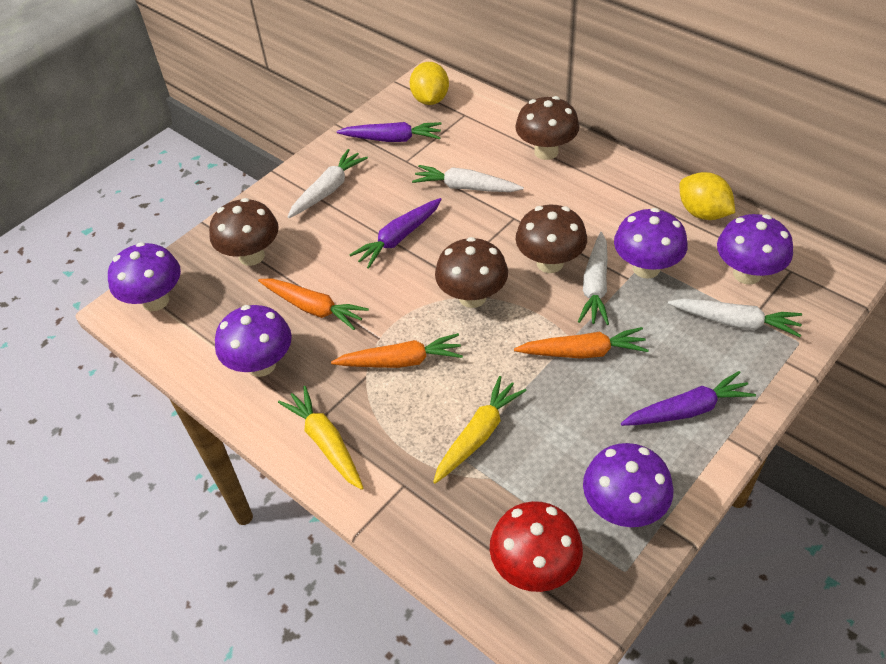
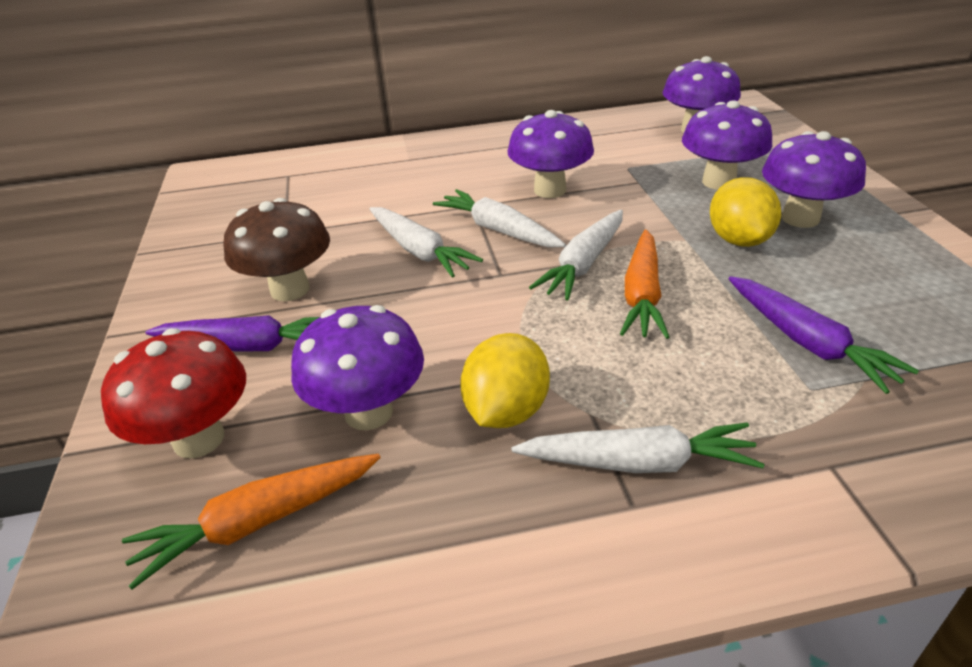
brown mushroom: [209,198,279,266] [435,237,508,308] [515,96,580,160] [516,205,587,273] = 4 -> [223,198,330,301] = 1
orange carrot: [258,278,369,330] [331,333,463,368] [514,327,649,359] = 3 -> [122,454,381,590] [620,230,670,339] = 2
purple carrot: [337,122,441,142] [349,198,442,269] [621,371,756,426] = 3 -> [145,315,319,352] [729,276,919,394] = 2
yellow carrot: [278,386,363,490] [433,376,527,484] = 2 -> none = 0

